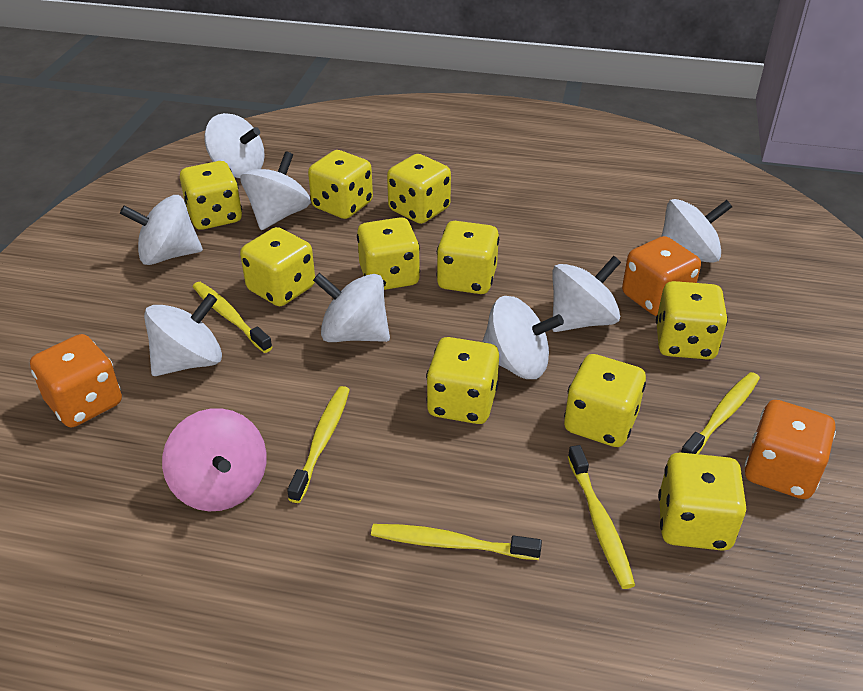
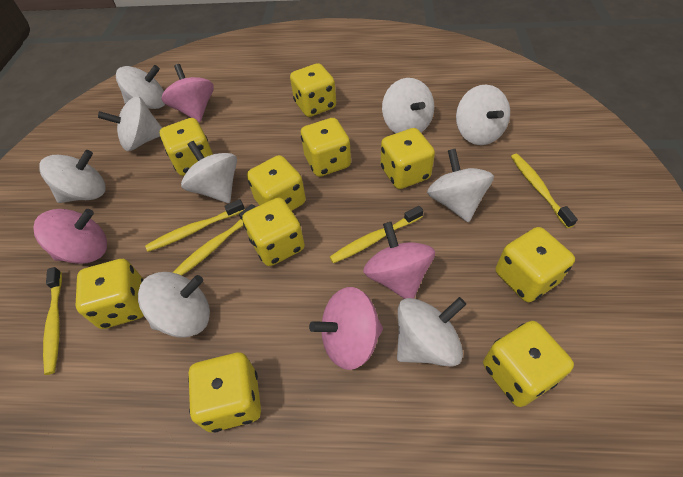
orange dice: [30,334,122,427] [622,236,701,316] [745,400,836,499] = 3 -> none = 0
pink spinning top: [162,408,267,511] = 1 -> [34,209,107,264] [162,64,214,122] [309,287,383,370] [363,222,435,299] = 4
white spinning top: [120,195,203,265] [144,293,222,376] [204,113,265,178] [240,151,311,230] [313,273,390,342] [482,296,564,379] [552,256,621,332] [661,199,732,263] = 8 -> [39,150,106,203] [98,96,162,151] [116,65,165,109] [138,272,210,338] [181,141,237,203] [382,78,434,133] [397,297,466,367] [427,148,494,222] [456,84,510,145] = 9

